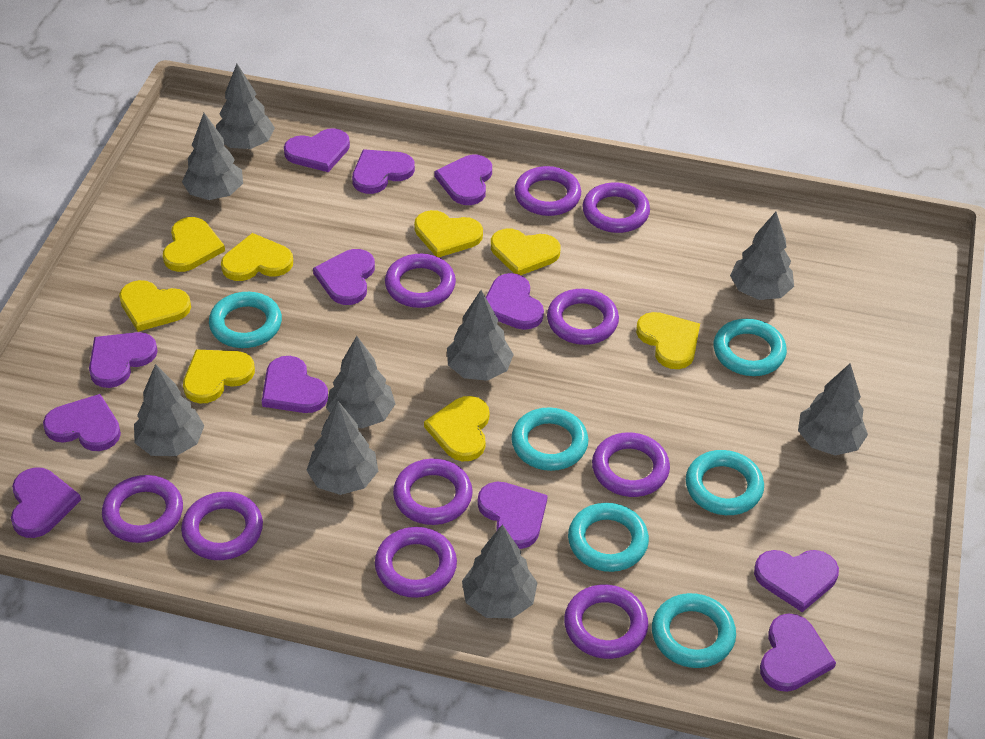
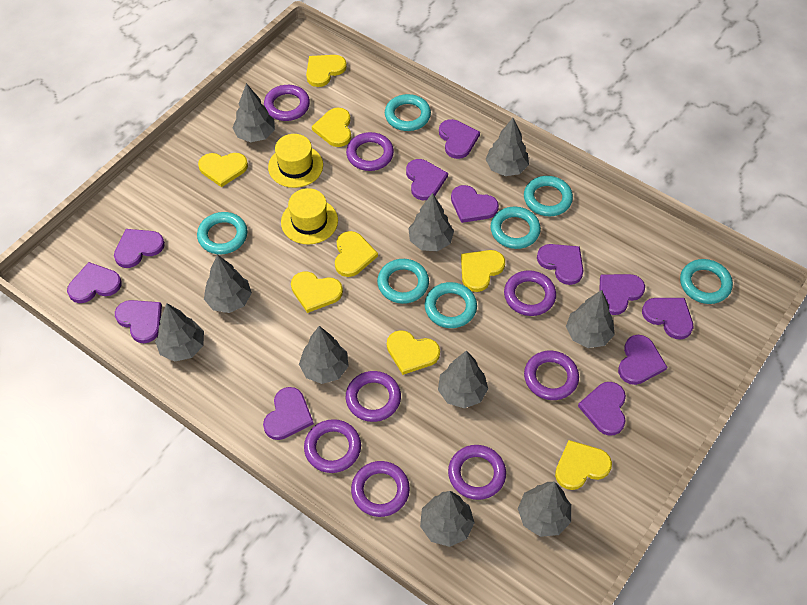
grey tree: [134,364,204,456] [182,113,243,200] [216,64,275,149] [306,401,378,495] [326,336,395,428] [447,290,514,381] [462,524,537,618] [730,212,794,300] [798,363,868,456] = 9 -> [155,304,204,362] [204,254,252,313] [232,83,275,142] [299,326,349,384] [408,193,454,251] [420,491,475,547] [438,350,488,408] [485,118,529,176] [518,482,571,537] [566,290,615,348] = 10
purple ring: [102,475,183,543] [181,492,263,560] [375,527,457,598] [385,254,456,308] [393,458,473,525] [514,166,581,216] [547,289,619,345] [564,584,648,659] [582,183,650,233] [592,432,670,497] = 10 -> [264,85,310,121] [304,419,361,473] [346,132,394,171] [346,371,401,422] [351,461,410,517] [448,445,506,500] [504,270,556,316] [524,351,579,400] = 8
turquoise ring: [209,292,282,348] [511,407,588,471] [568,503,649,572] [652,593,736,668] [686,450,764,515] [714,319,787,376] = 6 -> [197,212,247,254] [377,259,429,304] [385,94,431,131] [425,282,477,328] [490,207,541,249] [524,176,573,216] [680,259,733,304] = 7
yellow hat: none = 0 -> [268,134,323,188] [281,188,338,245] = 2

